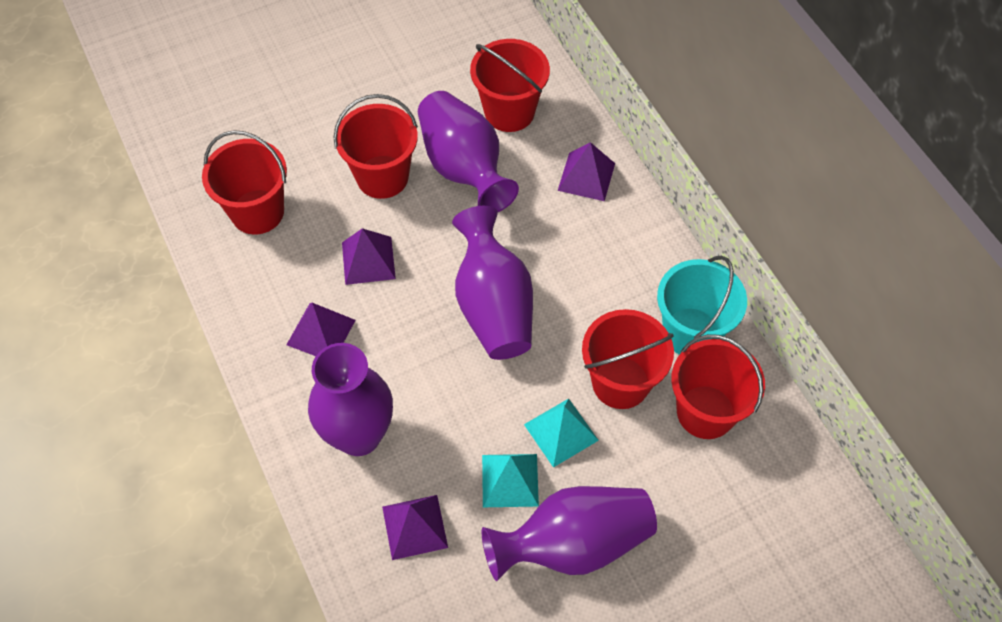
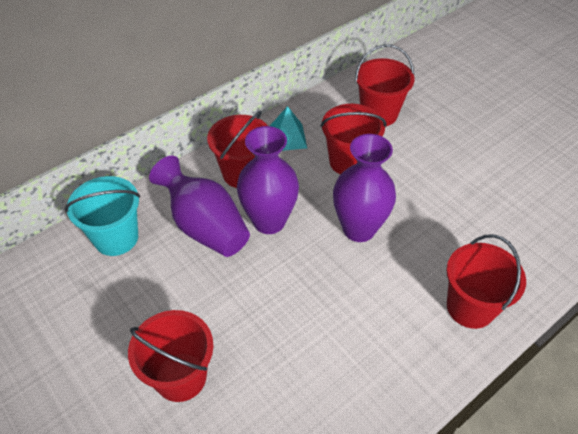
purple pyramid: [286,303,356,356] [342,228,396,285] [382,495,448,560] [558,142,615,201] = 4 -> none = 0
purple vase: [308,343,393,456] [418,91,519,212] [452,206,533,360] [482,486,657,581] = 4 -> [149,156,250,257] [237,126,299,234] [333,134,396,242] = 3
turquoise pyramid: [482,454,539,507] [524,398,599,468] = 2 -> [270,106,307,151] = 1

